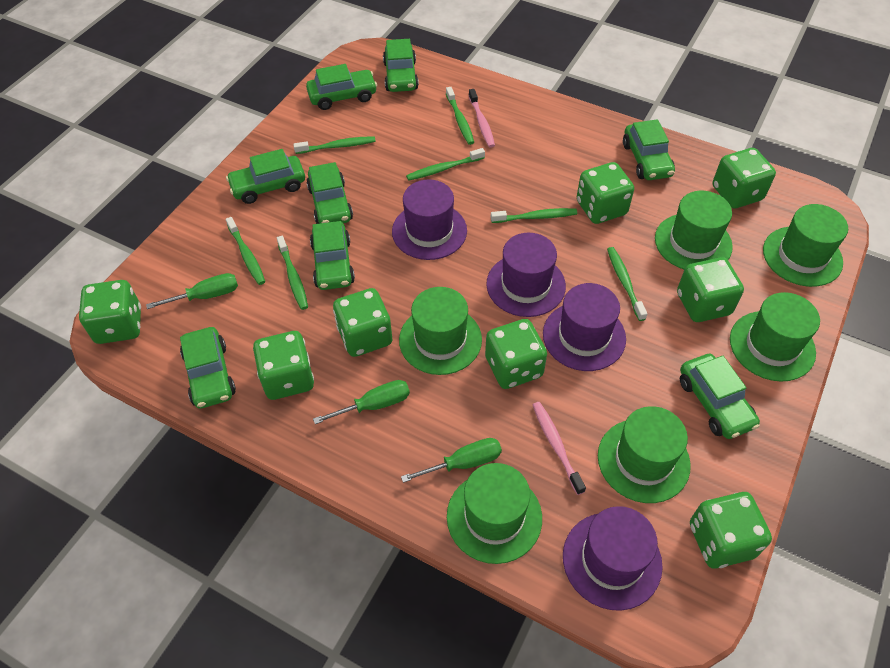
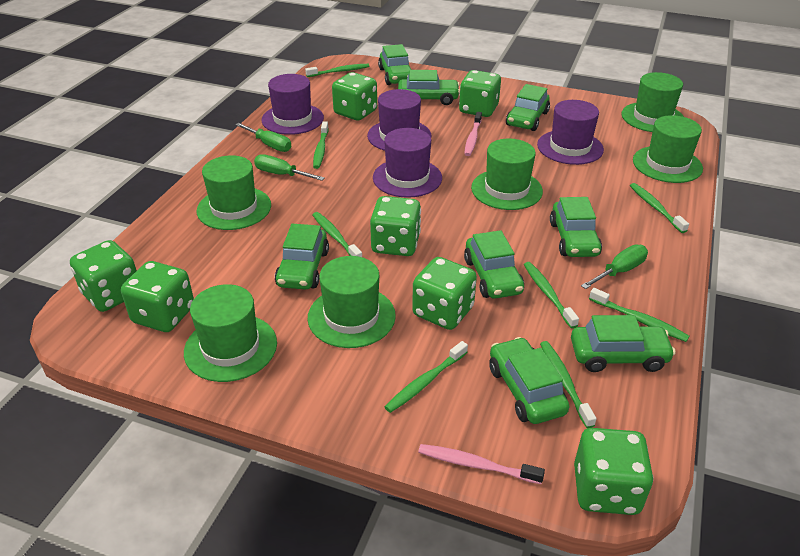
green dice: [79,280,141,344] [253,331,314,400] [333,288,392,357] [485,319,547,389] [577,162,634,224] [677,257,744,322] [690,492,772,568] [713,148,776,208] = 8 -> [70,240,137,312] [121,261,194,332] [332,72,377,121] [370,196,421,256] [412,257,477,330] [459,70,501,117] [574,428,653,515] = 7
green toothbrush: [226,217,265,285] [277,236,308,310] [293,136,376,154] [406,148,485,181] [446,87,474,145] [491,208,577,223] [607,247,647,321] = 7 -> [305,64,370,77] [312,212,362,257] [313,122,329,169] [385,341,468,413] [524,262,579,328] [540,341,597,428] [589,288,689,342] [630,183,689,233] = 8

